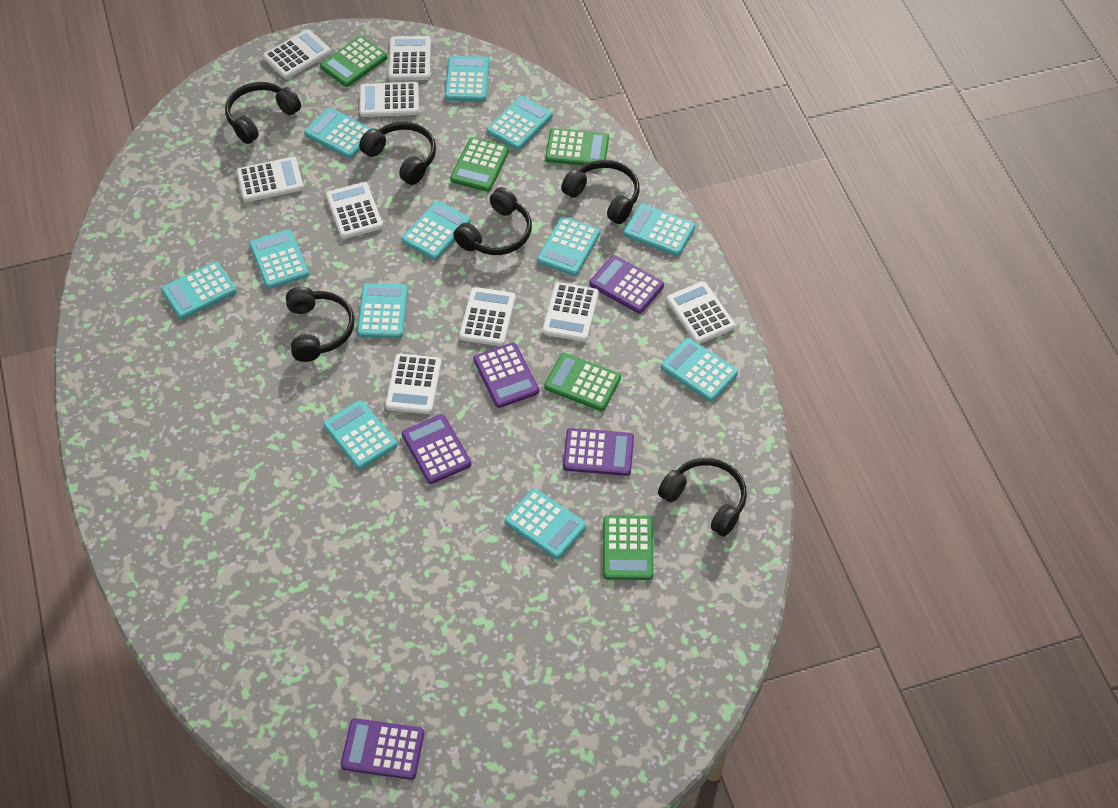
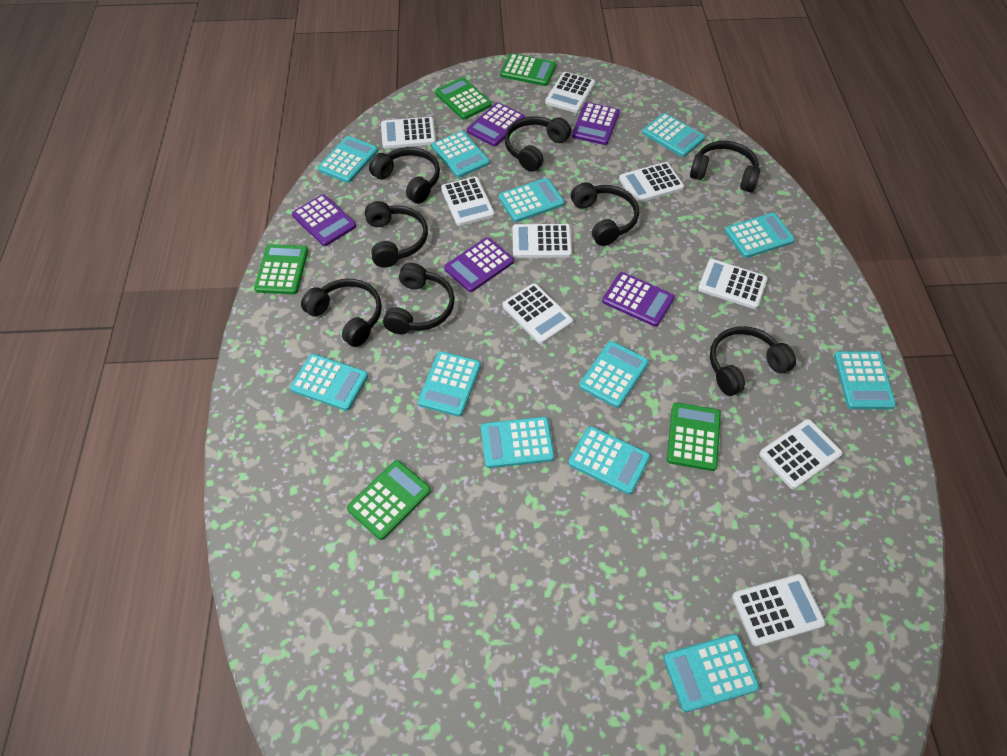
black headphones: [225,82,301,144] [286,287,354,362] [359,121,436,185] [453,187,532,255] [561,160,640,224] [658,458,747,537] = 6 -> [301,279,382,347] [365,201,428,268] [369,147,440,204] [383,263,455,334] [505,116,571,172] [571,182,639,246] [690,141,760,192] [710,326,796,396] = 8

